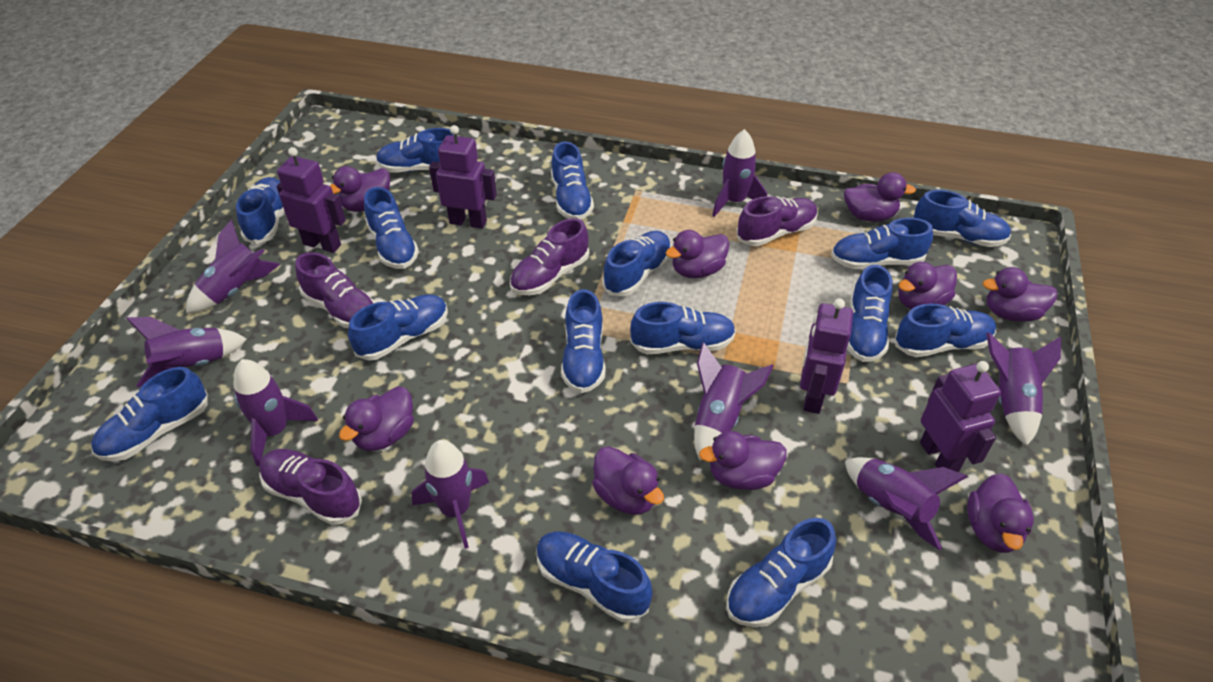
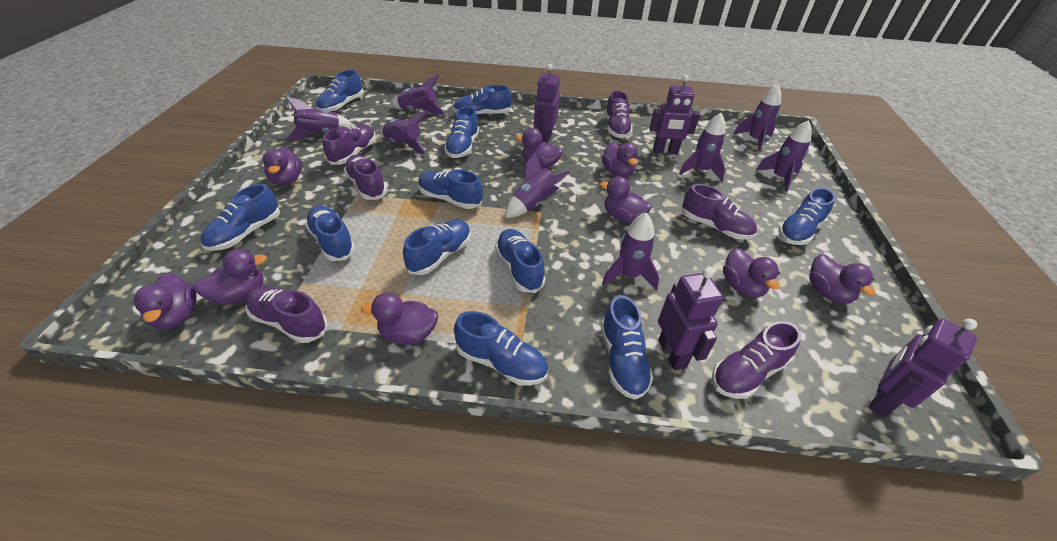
blue shoe: [91,367,208,461] [236,177,283,244] [348,294,448,360] [364,187,419,269] [376,128,454,172] [536,531,652,622] [551,142,594,220] [561,289,605,393] [603,231,671,296] [630,302,736,354] [726,518,836,627] [831,218,933,269] [847,265,893,362] [895,303,996,357] [913,190,1011,247] = 15 -> [200,184,280,251] [305,206,355,261] [316,70,364,112] [403,219,471,275] [418,169,483,209] [444,106,479,158] [453,85,512,116] [454,311,548,386] [495,229,545,293] [600,295,653,400] [778,188,835,245] = 11
purple shoe: [259,449,362,525] [295,252,376,328] [510,218,589,295] [737,196,818,246] = 4 -> [245,286,328,343] [323,124,376,165] [344,155,387,200] [605,90,633,138] [682,184,757,240] [712,321,801,399] = 6

